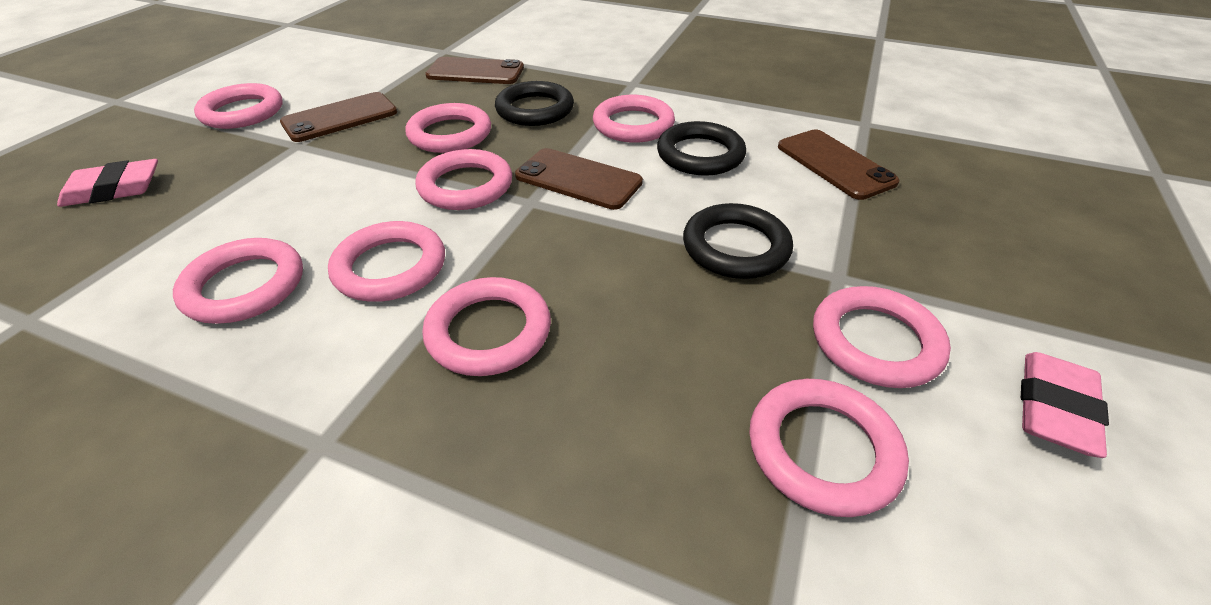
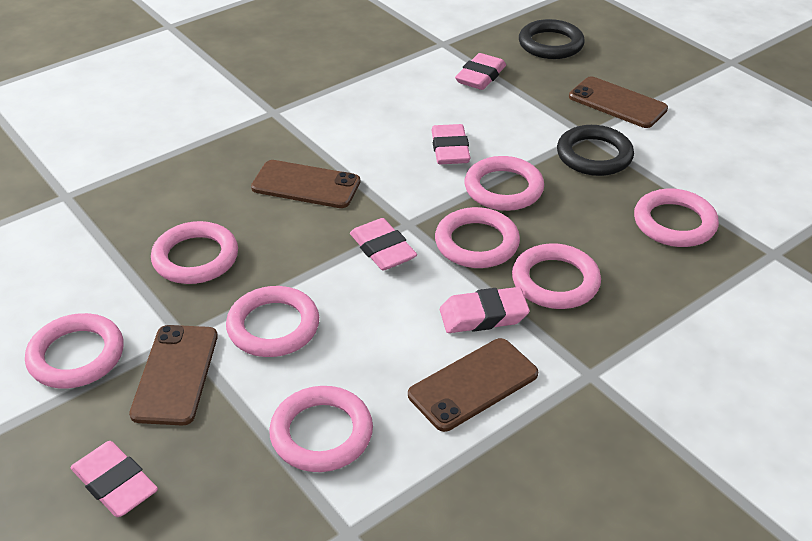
black ring: [495,81,574,126] [657,121,746,176] [683,203,793,279] = 3 -> [519,19,585,59] [557,125,634,176] = 2
pink eraser: [57,159,158,207] [1021,352,1109,458] = 2 -> [71,441,158,517] [350,218,417,271] [431,124,470,164] [440,287,530,333] [455,53,506,90] = 5
pink ring: [173,238,303,324] [194,83,283,129] [328,221,445,302] [405,103,491,153] [415,149,512,210] [422,277,551,376] [593,95,675,143] [749,379,909,517] [813,286,951,388] = 9 -> [25,313,123,389] [151,221,238,284] [226,286,319,357] [269,386,373,472] [435,207,520,268] [465,156,544,211] [512,243,601,309] [634,189,719,247] = 8

